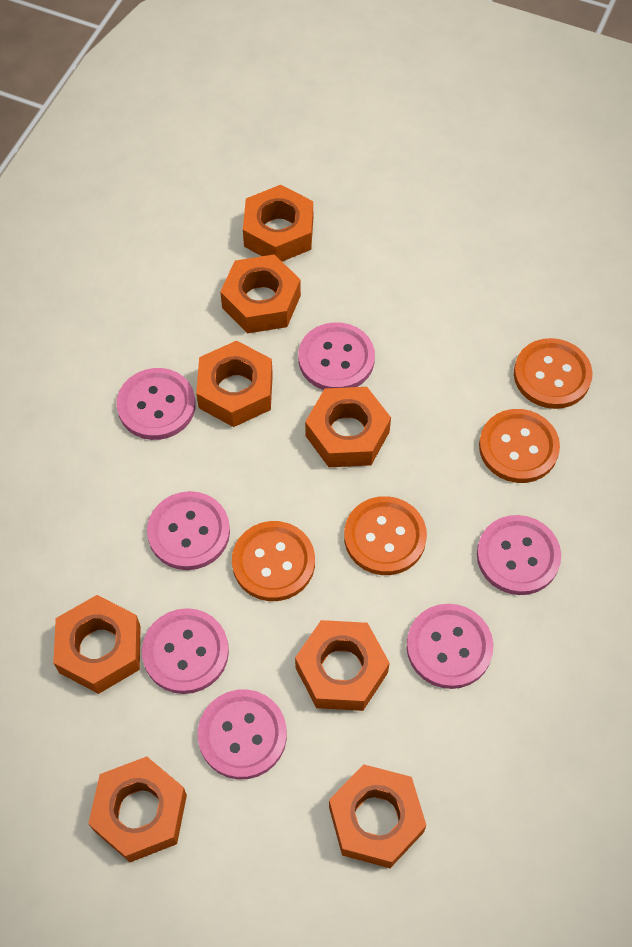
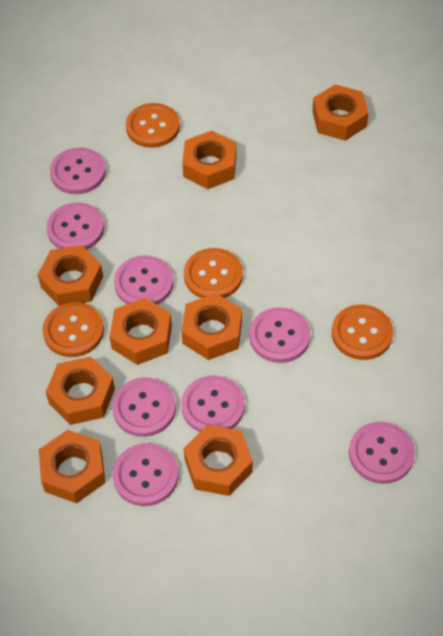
pink button: [117,368,196,440] [142,608,229,694] [147,491,230,570] [198,689,287,780] [298,322,375,390] [406,604,493,689] [477,515,561,595] = 7 -> [46,202,104,250] [50,148,106,194] [112,377,176,437] [113,443,178,506] [114,256,173,305] [181,375,245,432] [249,307,311,363] [349,422,415,484] = 8

